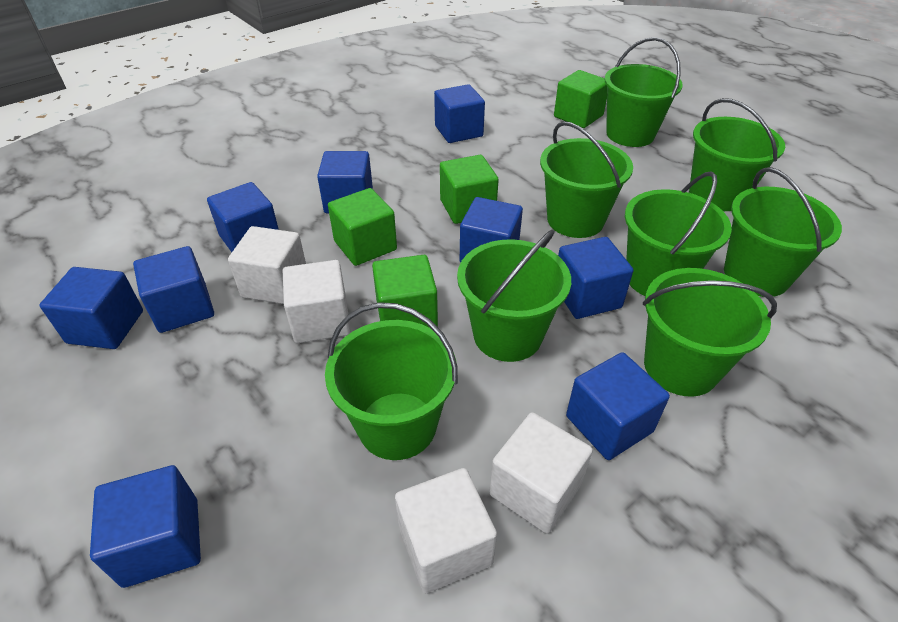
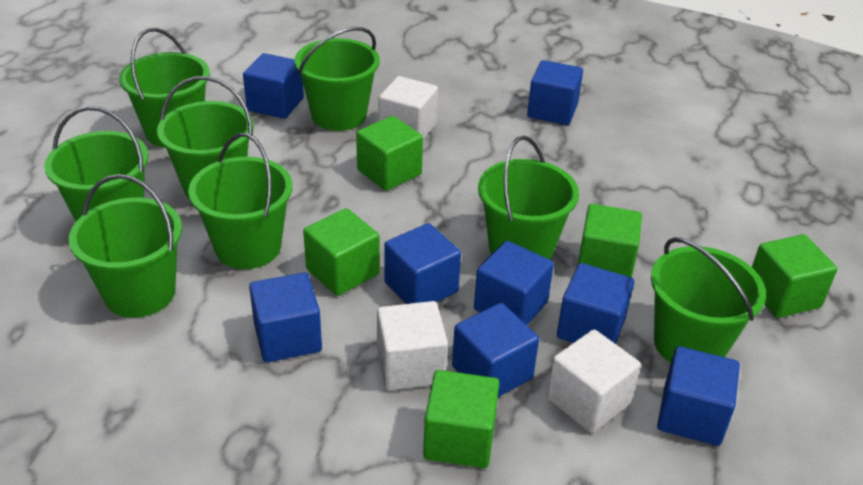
blue cube: [39,267,143,349] [90,465,201,588] [133,246,214,333] [207,182,279,252] [317,151,373,213] [434,84,485,143] [460,197,523,263] [558,237,633,319] [566,352,670,460] = 9 -> [243,53,304,119] [249,272,322,363] [384,223,461,304] [452,303,539,397] [474,241,554,325] [527,60,583,125] [557,263,634,344] [657,346,740,446] = 8
green cube: [328,188,397,266] [372,255,438,328] [440,155,499,224] [554,70,607,128] = 4 -> [303,208,380,296] [356,116,423,191] [423,370,499,468] [578,204,642,277] [752,234,838,318] = 5
white cube: [228,226,306,304] [283,260,351,343] [395,468,497,593] [489,412,593,534] = 4 -> [377,301,448,391] [379,76,438,139] [547,329,641,433] = 3

